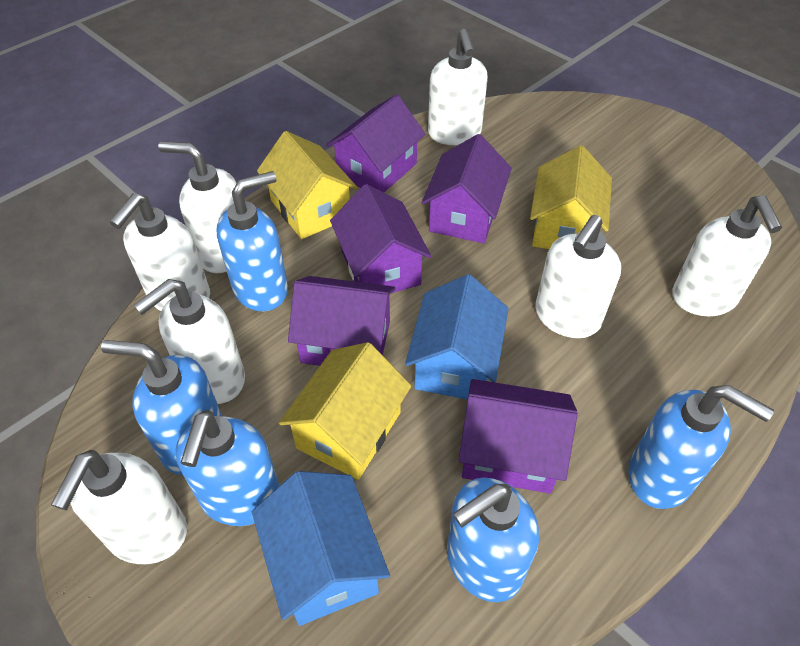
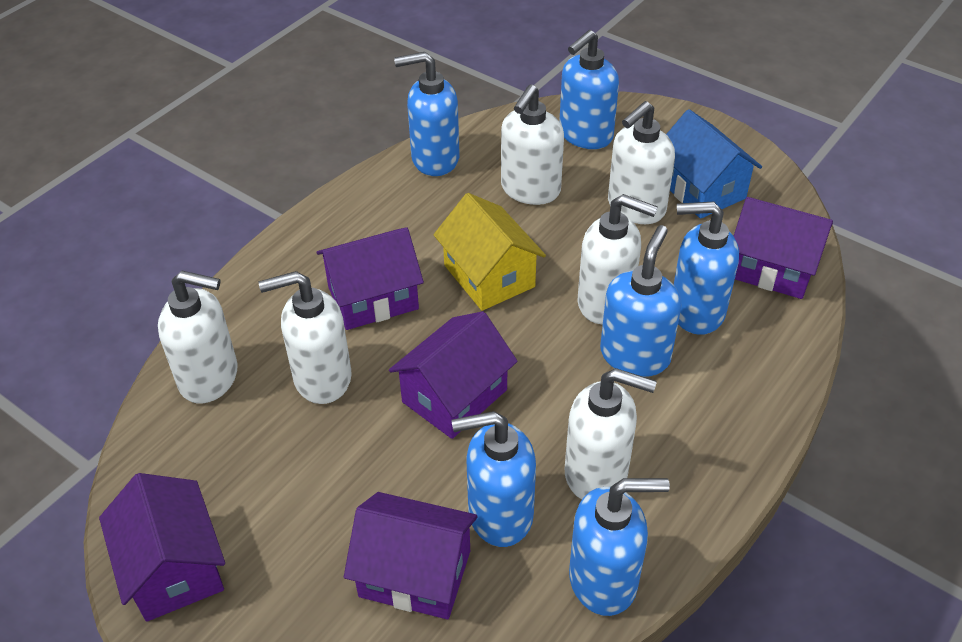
blue house: [252,471,390,626] [405,274,509,400] = 2 -> [666,109,762,219] = 1
blue soap dispenser: [101,340,222,475] [175,410,280,526] [217,171,288,311] [447,478,539,602] [628,385,774,509] = 5 -> [394,52,460,176] [452,411,536,547] [559,30,619,149] [569,478,670,616] [600,225,682,377] [674,202,739,335] = 6
white soap dispenser: [51,450,187,564] [110,193,210,311] [133,279,245,404] [158,141,237,273] [428,29,488,145] [535,215,621,338] [672,195,782,316] = 7 -> [158,271,238,404] [259,271,352,404] [501,84,564,205] [565,368,657,500] [577,194,658,324] [608,101,675,224] = 6
yellow house: [257,131,358,239] [279,342,411,480] [530,145,612,249] = 3 -> [433,193,546,311] = 1

